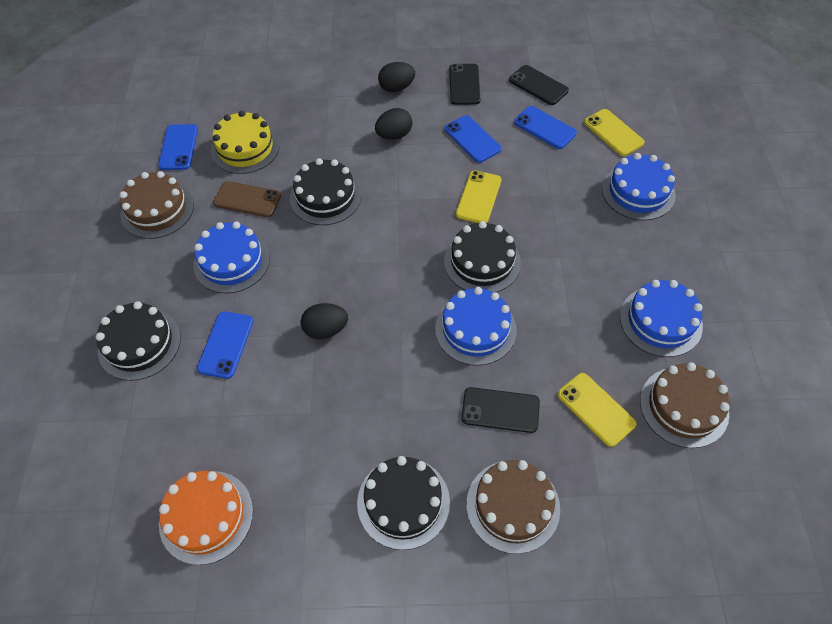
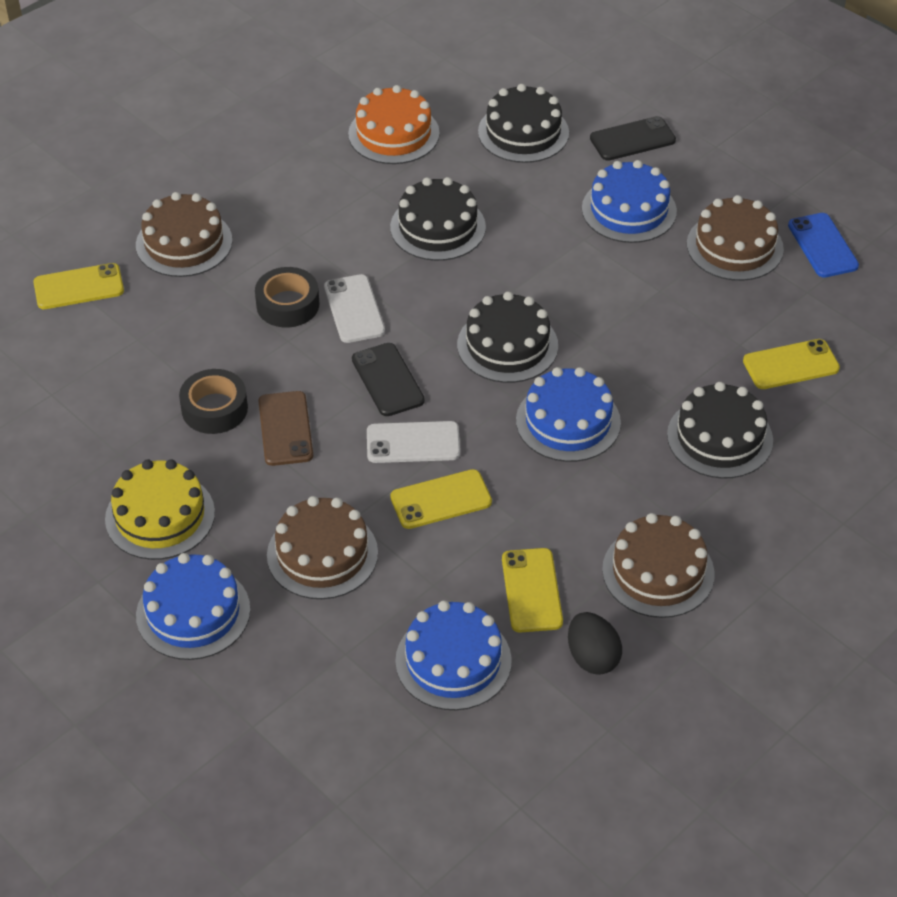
black egg: [301,303,348,339] [375,108,412,140] [378,62,415,92] = 3 -> [568,612,622,675] = 1
black phone: [449,64,480,105] [461,387,540,433] [509,65,569,105] = 3 -> [352,343,425,416] [590,116,676,161] = 2
black tape: none = 0 -> [179,369,248,434] [255,267,319,327] = 2
blue phone: [158,124,198,170] [197,311,253,379] [444,115,502,163] [514,106,577,149] = 4 -> [788,213,859,278] = 1
brown cake: [119,171,194,239] [467,460,560,554] [640,362,730,448] = 3 -> [136,192,232,277] [267,496,378,599] [602,513,715,618] [687,195,784,281] = 4
white phone: none = 0 -> [324,274,385,343] [367,421,460,463] = 2
yellow phone: [456,170,501,223] [558,373,637,447] [584,109,645,156] = 3 -> [33,263,124,309] [390,469,492,529] [502,548,563,633] [743,339,840,389] = 4

